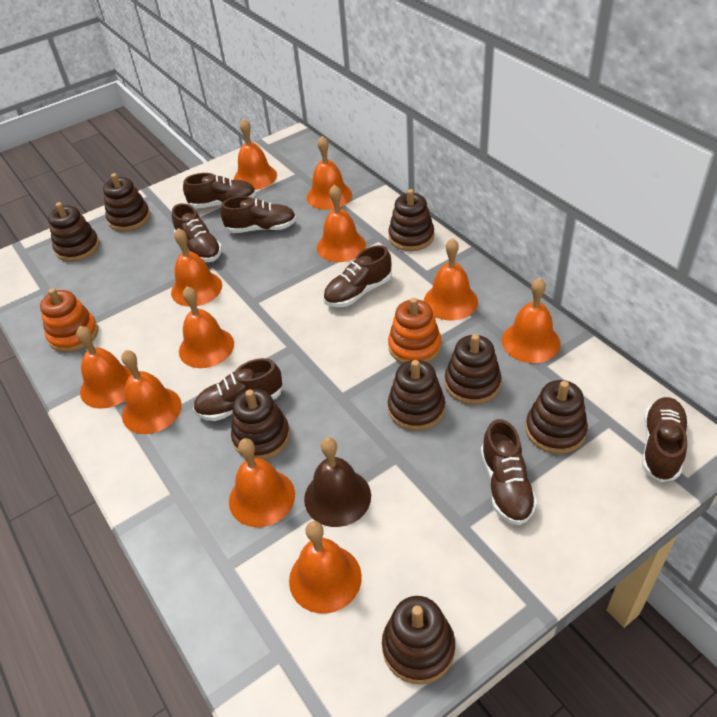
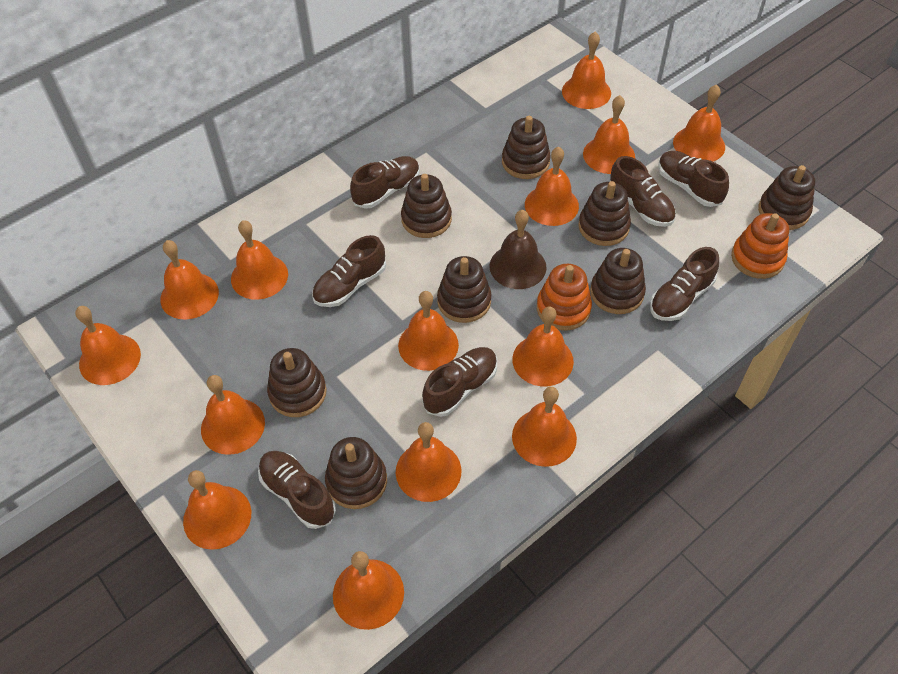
orange bell: [76,326,132,409] [122,350,182,434] [171,228,222,307] [179,286,234,368] [229,438,295,527] [234,118,277,190] [289,521,362,614] [307,136,352,210] [317,185,366,262] [424,238,478,320] [502,278,561,363] = 11 -> [75,306,141,385] [160,240,219,319] [183,470,251,550] [201,375,265,455] [231,220,288,300] [333,551,404,630] [396,422,461,502] [398,291,459,371] [512,307,574,386] [512,387,577,467] [525,147,579,226] [562,32,611,109] [583,95,635,174] [673,84,725,162] = 14

